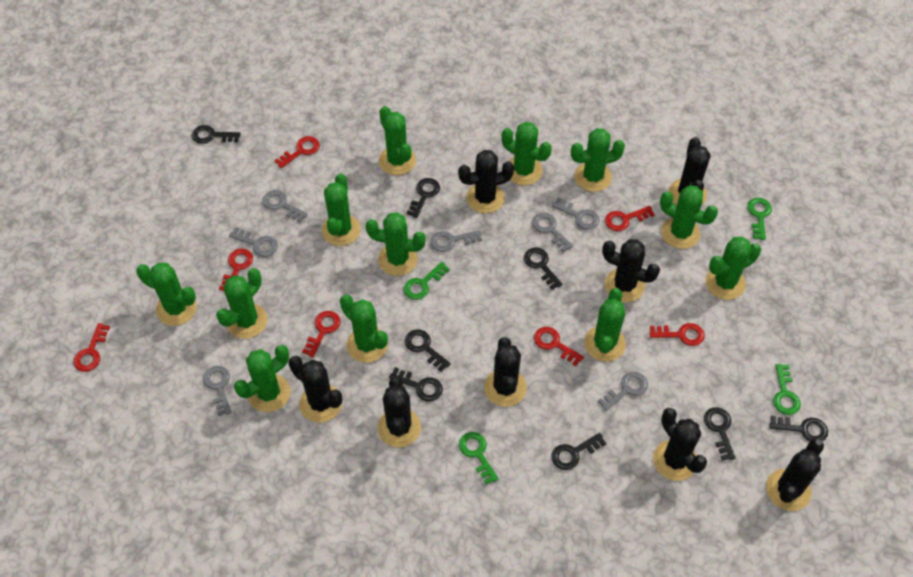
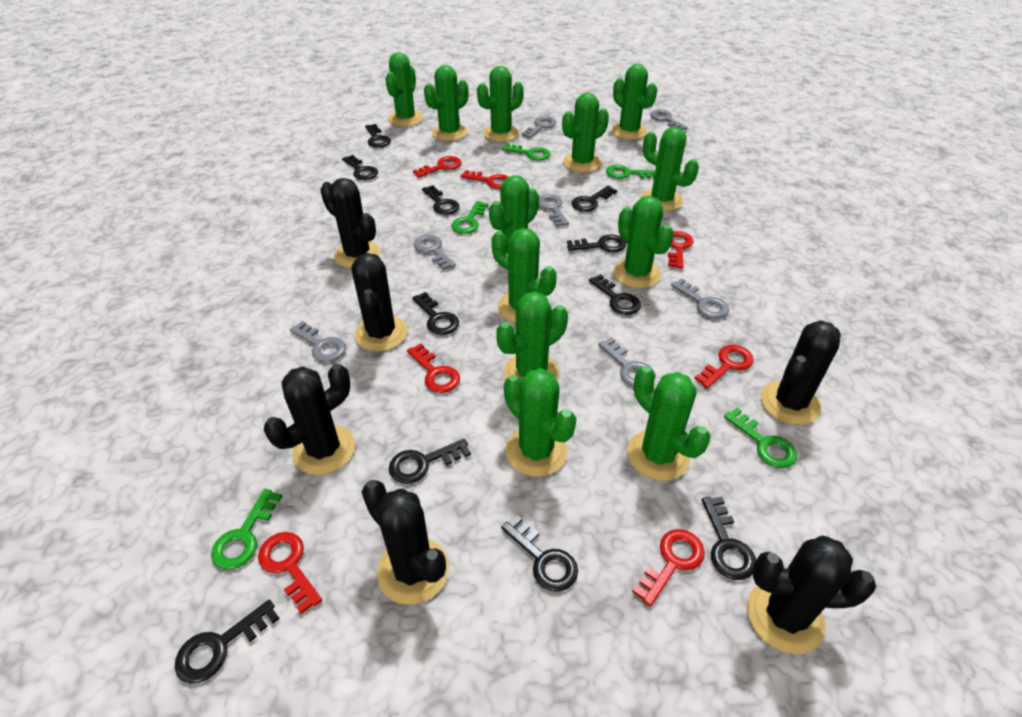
black cactus: [288,356,342,423] [377,377,421,447] [458,150,514,213] [484,337,527,407] [602,239,660,302] [653,408,707,481] [669,137,711,205] [766,439,824,511] = 8 -> [264,364,355,475] [320,178,380,268] [351,253,407,351] [362,480,449,605] [747,536,876,654] [761,320,841,425] = 6
black key: [192,125,241,144] [389,367,443,401] [405,329,451,372] [407,178,440,218] [524,247,562,290] [551,433,607,470] [704,407,736,461] [770,416,828,442] = 8 -> [175,600,280,683] [342,155,378,180] [365,124,391,148] [389,439,471,484] [412,292,459,335] [422,185,459,215] [501,515,578,592] [567,234,626,253] [572,186,617,212] [589,274,641,315] [702,497,756,580] = 11
green key: [404,262,450,300] [459,432,499,485] [747,198,772,240] [773,364,801,415] = 4 -> [211,489,282,570] [452,201,488,234] [502,143,551,161] [606,165,655,179] [724,408,797,468] = 5

